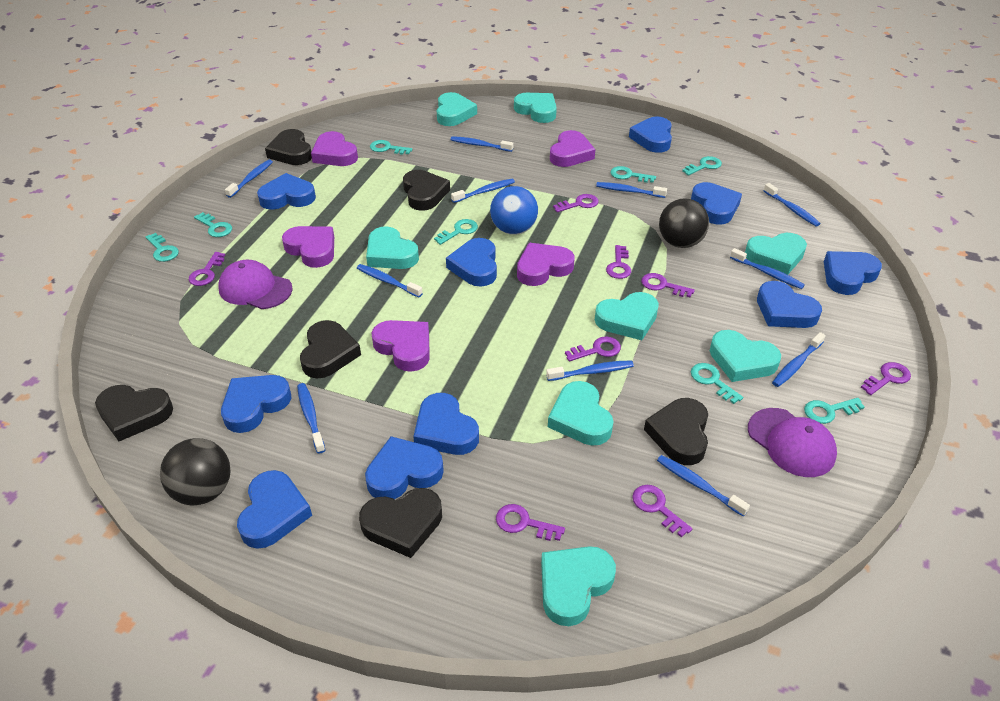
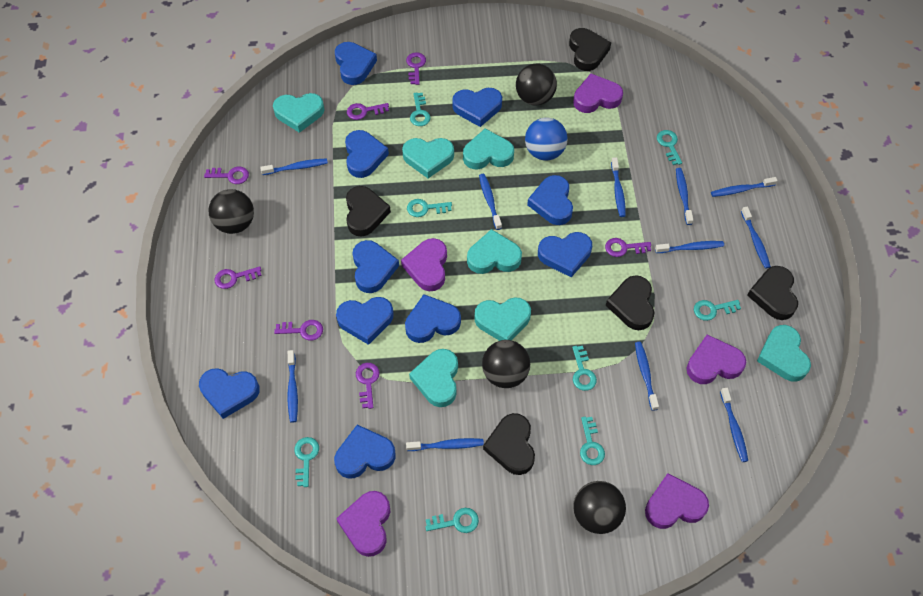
black ball: [160,438,231,505] [659,198,709,248] = 2 -> [208,189,254,234] [482,340,530,388] [516,64,557,106] [573,481,626,534] = 4
black heart: [95,385,173,441] [265,129,312,165] [300,320,361,378] [359,488,442,558] [403,170,450,211] [644,398,708,465] = 6 -> [346,186,391,236] [483,413,535,475] [569,28,611,71] [605,275,654,330] [747,266,798,320] = 5
purple cap: [218,260,293,309] [748,408,837,477] = 2 -> none = 0
purple key: [189,252,225,286] [496,504,565,541] [553,194,599,212] [565,337,621,362] [606,245,631,279] [632,485,692,538] [641,273,695,297] [861,362,911,395] = 8 -> [204,167,249,184] [215,266,262,289] [274,320,323,341] [347,103,389,120] [356,363,380,409] [406,52,426,85] [605,238,651,257] = 7
turquoise heart: [366,226,419,269] [437,92,477,126] [514,93,557,123] [541,546,616,626] [548,381,614,446] [595,292,659,340] [710,330,781,382] [745,233,807,275] = 8 -> [273,93,325,133] [402,138,454,178] [409,349,458,407] [463,129,514,170] [467,229,522,274] [475,297,531,341] [757,325,811,381] = 7

